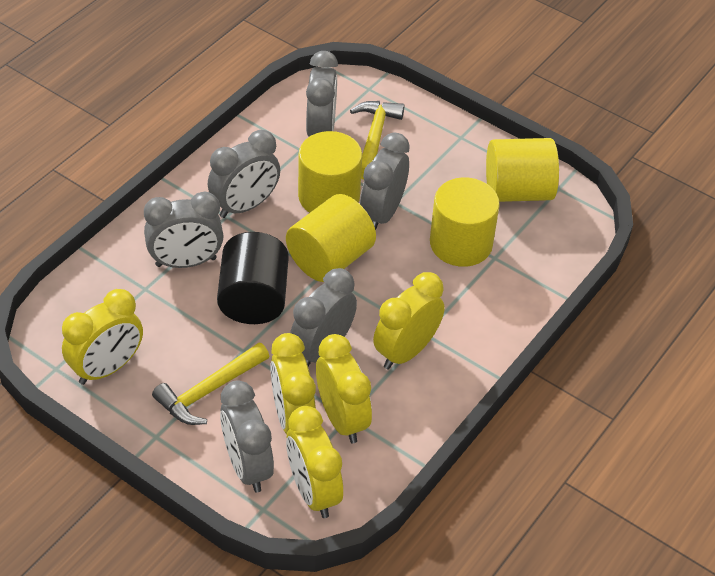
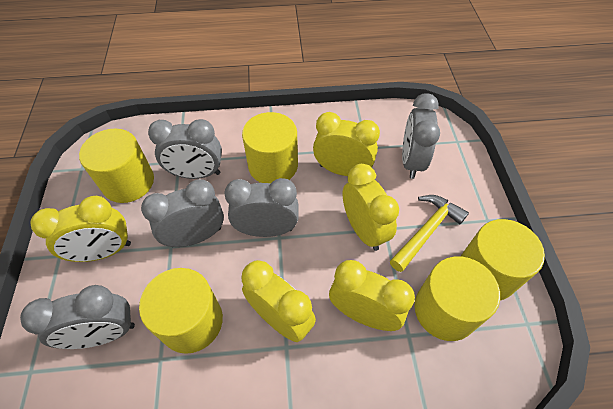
black cylinder: [217,232,288,324] = 1 -> none = 0
grey clock: [144,192,223,268] [208,130,280,218] [220,380,274,493] [290,268,357,367] [306,51,338,137] [360,133,410,231] = 6 -> [20,285,135,349] [141,179,224,247] [148,119,222,179] [224,178,299,237] [402,93,440,179] = 5
yellow cylinder: [286,194,376,282] [298,131,362,213] [430,177,500,267] [486,138,559,202] = 4 -> [79,128,154,203] [139,268,223,354] [242,112,298,183] [414,257,500,341] [460,219,545,300] = 5
yellow hammer: [152,343,269,425] [350,101,404,179] = 2 -> [390,195,469,272] = 1

